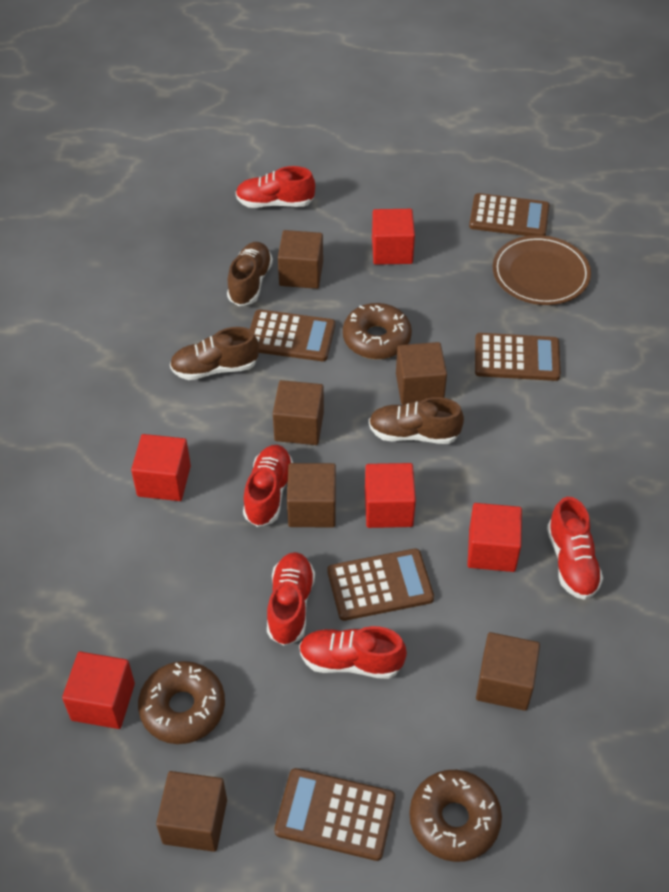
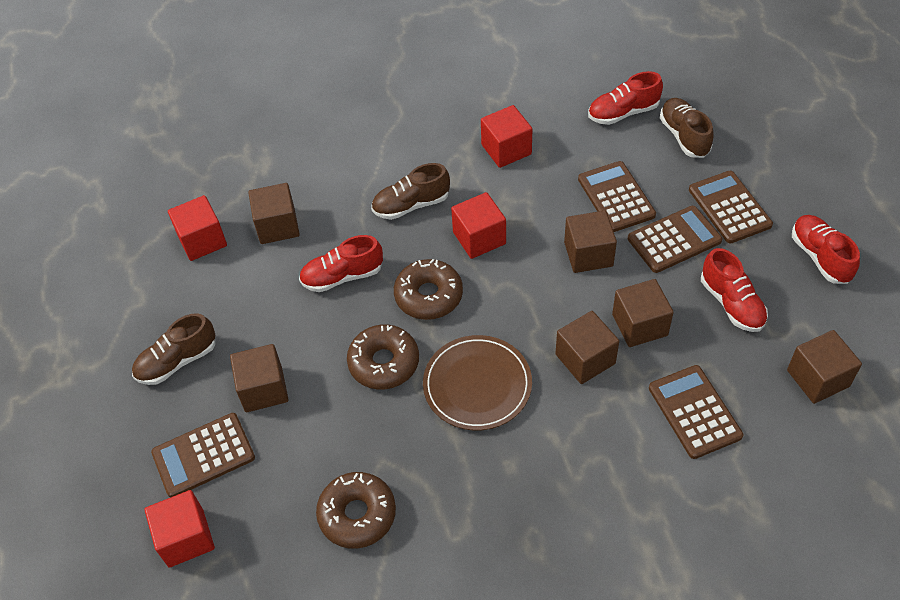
red cube: [62,652,135,729] [131,434,191,501] [365,463,416,528] [372,209,415,265] [467,503,522,572] = 5 -> [145,490,215,568] [168,195,227,261] [451,192,506,259] [481,105,532,168] = 4
red shoe: [236,166,315,208] [243,445,293,527] [267,552,315,646] [299,626,407,679] [547,497,603,600] = 5 -> [299,235,383,292] [588,71,663,125] [701,248,768,332] [792,215,860,284] = 4

